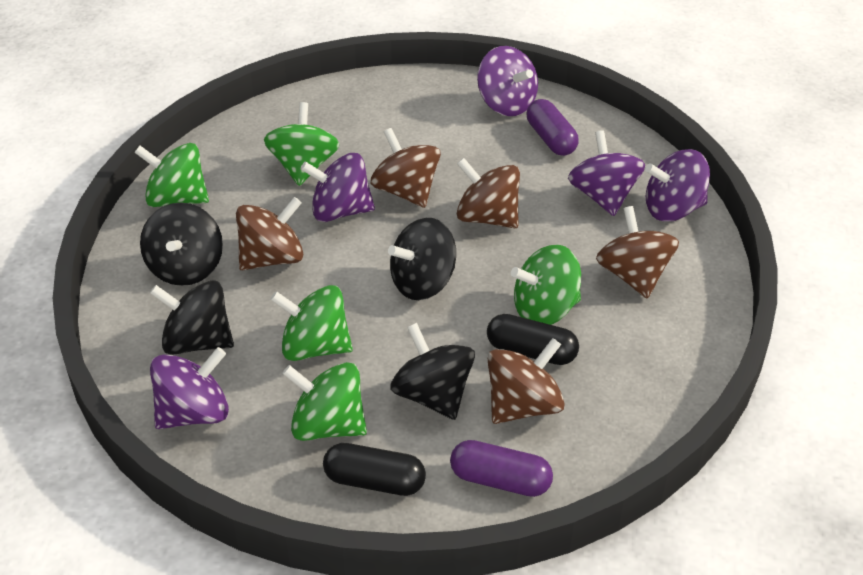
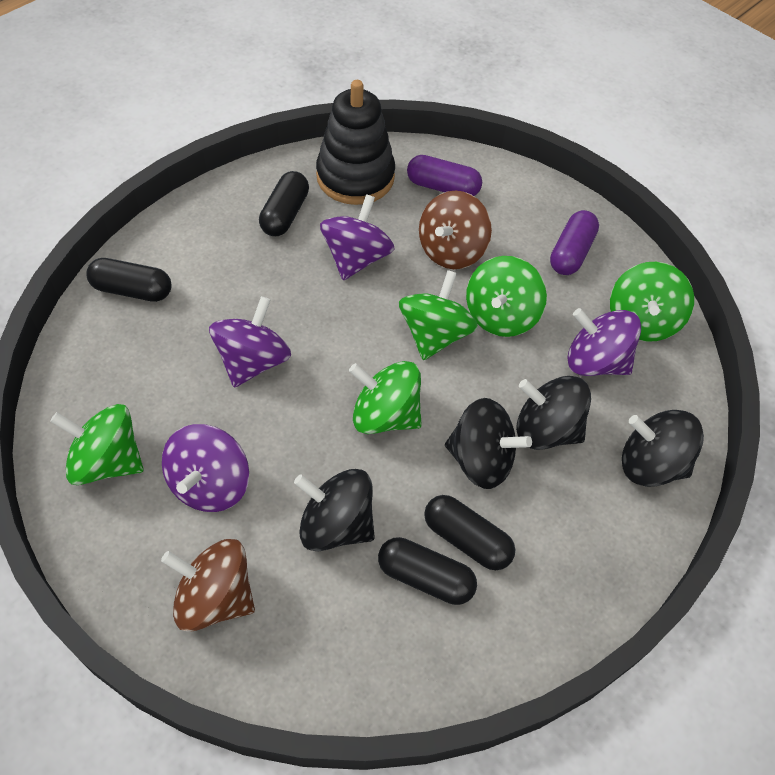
black capsule: [323,443,426,496] [487,314,579,365] = 2 -> [86,258,172,302] [259,171,309,236] [378,537,477,605] [424,495,515,570] = 4
black stacking toy: none = 0 -> [316,80,395,205] = 1
brown spinning top: [236,197,303,270] [371,128,441,208] [457,158,520,228] [488,338,565,424] [596,206,679,298] = 5 -> [161,539,255,632] [419,191,492,269] = 2
purple spinning top: [150,347,229,429] [301,153,375,222] [477,46,538,116] [568,130,645,216] [645,149,710,222] = 5 -> [162,424,249,512] [209,296,291,388] [320,194,395,280] [567,308,641,376] = 4

